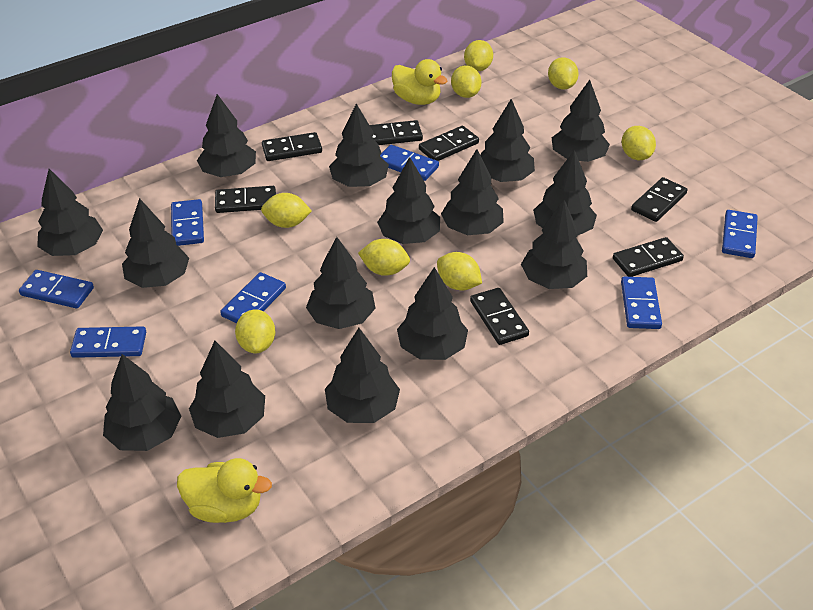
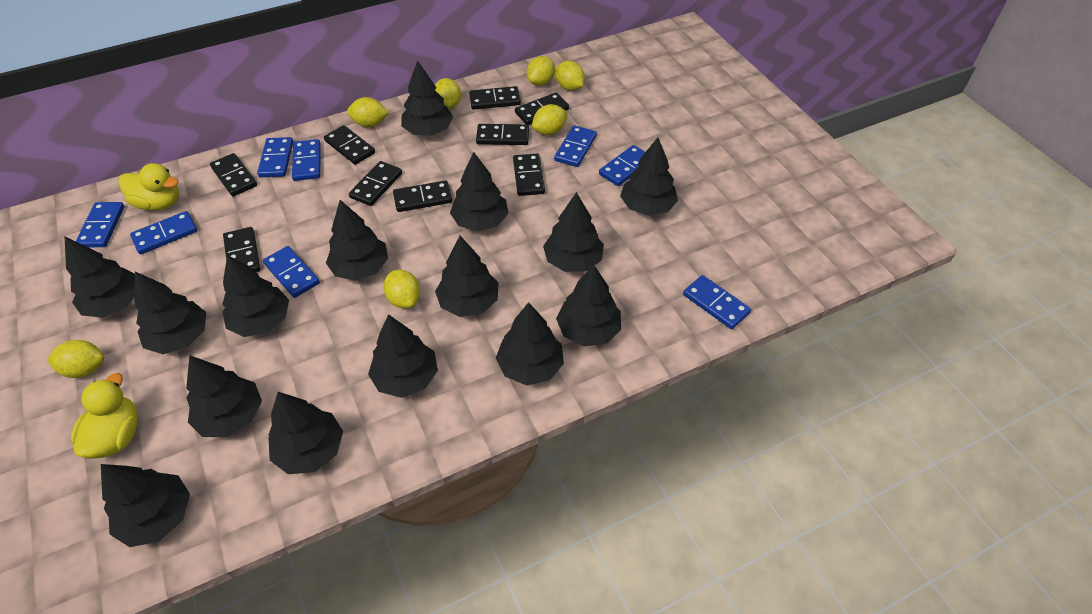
black domino: [215,186,276,213] [262,132,322,161] [370,120,423,145] [419,126,479,161] [470,288,529,345] [613,237,684,277] [631,177,687,222] = 7 -> [210,153,257,197] [223,227,260,272] [324,125,375,165] [349,161,402,206] [393,181,452,212] [469,86,521,110] [476,124,529,145] [513,153,545,196] [515,93,569,125] = 9
blue domino: [19,270,94,309] [70,326,146,358] [171,199,204,246] [220,272,286,323] [380,145,439,181] [621,277,662,329] [722,210,758,258] = 7 -> [76,202,124,247] [130,211,197,254] [257,137,293,177] [263,246,320,298] [292,139,321,181] [554,125,597,167] [599,145,645,186] [683,275,751,329] = 8
yellow lemon: [235,309,275,353] [261,193,312,228] [358,239,410,276] [437,252,482,290] [451,65,481,98] [464,40,493,71] [548,57,579,90] [622,126,656,160] = 8 -> [47,340,104,378] [347,97,389,127] [383,270,421,308] [435,78,461,109] [526,56,555,86] [532,104,568,135] [555,61,585,91] = 7

